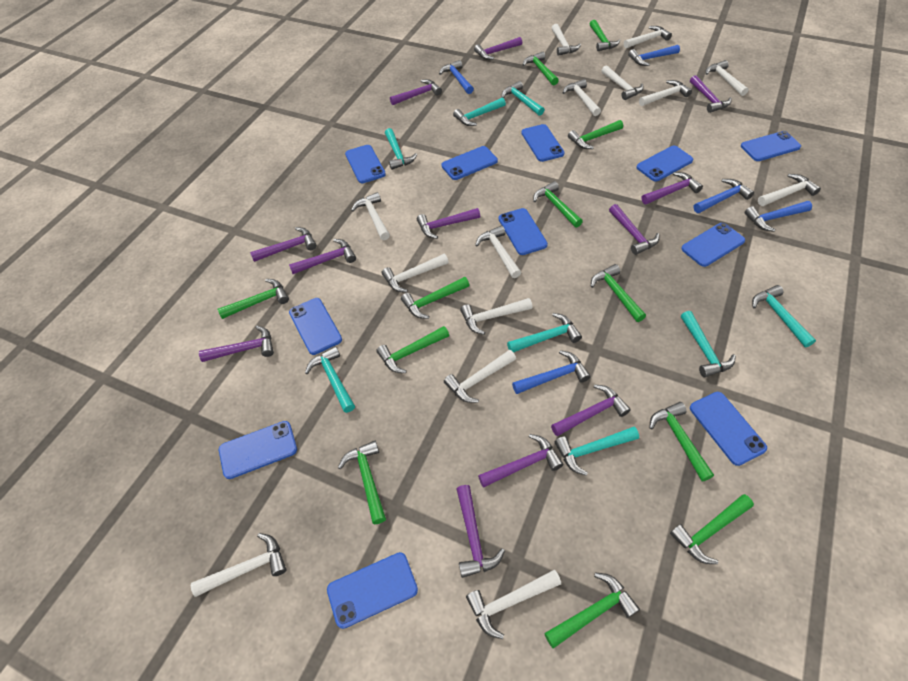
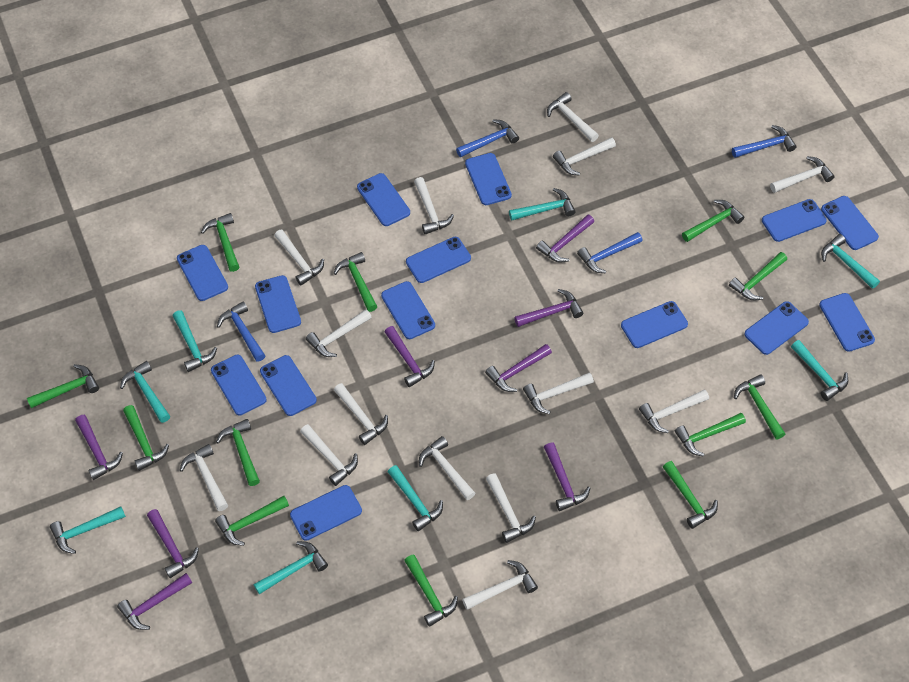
blue hammer: [439,60,474,94] [512,350,591,394] [628,45,680,66] [694,179,754,213] [745,201,812,232] = 5 -> [217,301,266,362] [456,119,519,157] [577,232,643,273] [732,125,797,158] = 4
blue phone: [219,421,297,479] [289,298,342,355] [327,552,418,629] [345,145,386,183] [441,146,498,180] [498,208,548,255] [521,124,565,162] [637,146,693,182] [681,223,745,267] [690,392,767,466] [741,131,801,161] = 11 -> [177,245,228,301] [211,355,267,416] [255,275,301,333] [260,355,317,416] [290,485,362,541] [357,173,410,226] [381,281,435,339] [406,237,471,283] [465,153,512,205] [621,301,688,348] [744,301,809,355] [762,199,827,242] [819,293,875,352] [821,196,879,250] = 14
purple hammer: [199,326,274,362] [250,227,317,262] [289,239,356,274] [390,79,442,105] [417,208,480,239] [456,485,505,578] [474,37,522,60] [478,434,563,488] [551,384,631,436] [609,204,659,255] [642,172,703,204] [690,75,732,113] = 12 -> [75,415,123,480] [117,573,192,630] [147,509,199,578] [385,326,435,387] [485,344,552,392] [514,289,583,327] [536,214,594,263] [544,442,590,511] = 8

